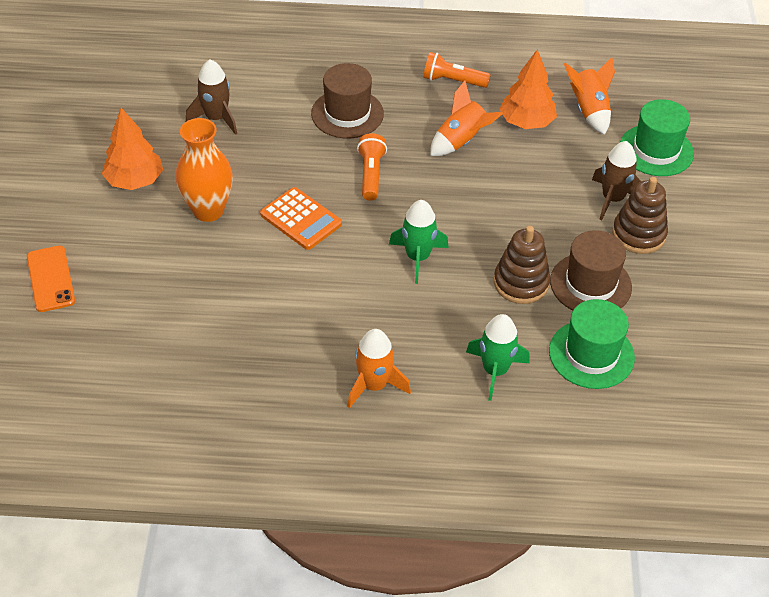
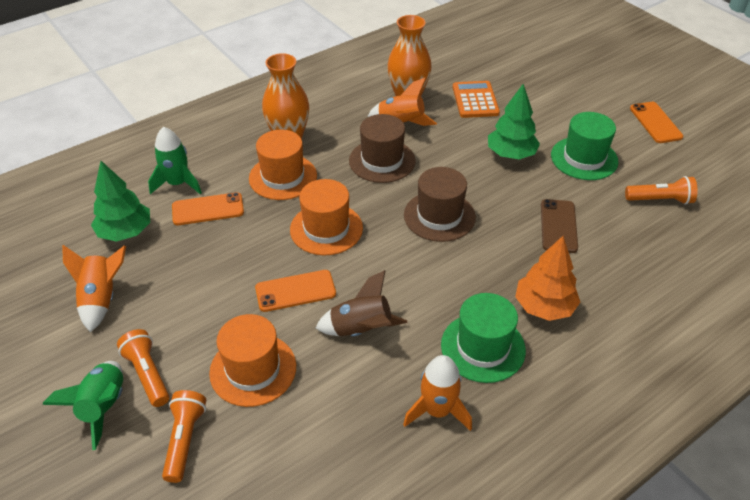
brown phone: none = 0 -> [541,199,578,253] = 1
brown rocket: [186,59,237,135] [592,141,641,220] = 2 -> [316,270,407,336] = 1
brown stacking toy: [494,226,551,304] [612,177,668,254] = 2 -> none = 0
green tree: none = 0 -> [91,161,150,242] [488,84,540,159] = 2
orange flashlight: [357,133,387,201] [423,52,491,88] = 2 -> [117,329,169,407] [162,390,206,483] [625,176,698,204] = 3
orange hat: none = 0 -> [209,314,296,407] [249,130,317,200] [290,179,363,256] = 3
orange phone: [27,246,75,312] = 1 -> [172,192,244,225] [255,270,336,312] [630,102,683,143] = 3
orange tree: [102,108,163,190] [500,49,557,129] = 2 -> [515,236,580,321] = 1
orange vase: [176,118,233,222] = 1 -> [262,53,309,139] [387,15,432,96] = 2

